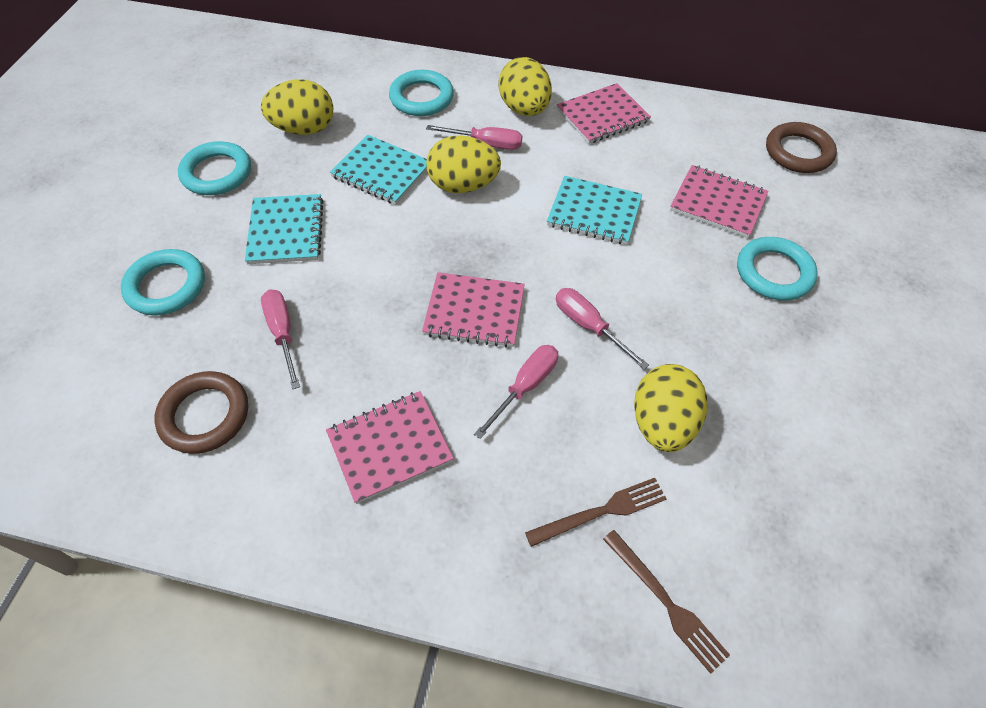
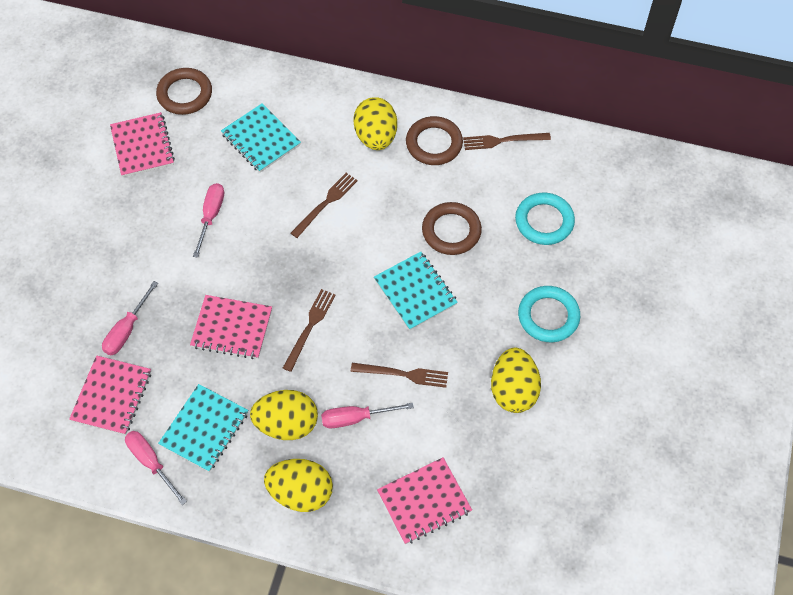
brown fork: [525,478,667,547] [603,530,730,674] = 2 -> [283,289,336,372] [291,173,358,238] [351,363,448,388] [463,133,551,150] = 4
brown ring: [154,371,248,454] [766,122,837,173] = 2 -> [156,68,212,115] [406,116,463,165] [422,202,482,255] = 3
turquoise ring: [121,249,205,315] [178,141,251,195] [389,70,454,116] [737,237,818,301] = 4 -> [515,192,575,245] [518,286,580,342] = 2

